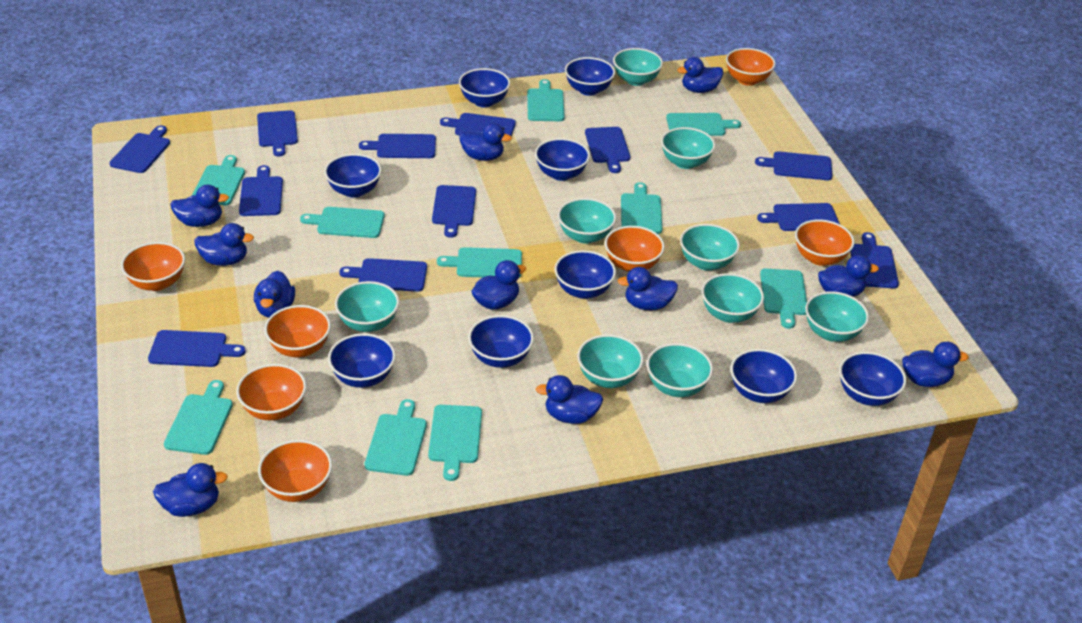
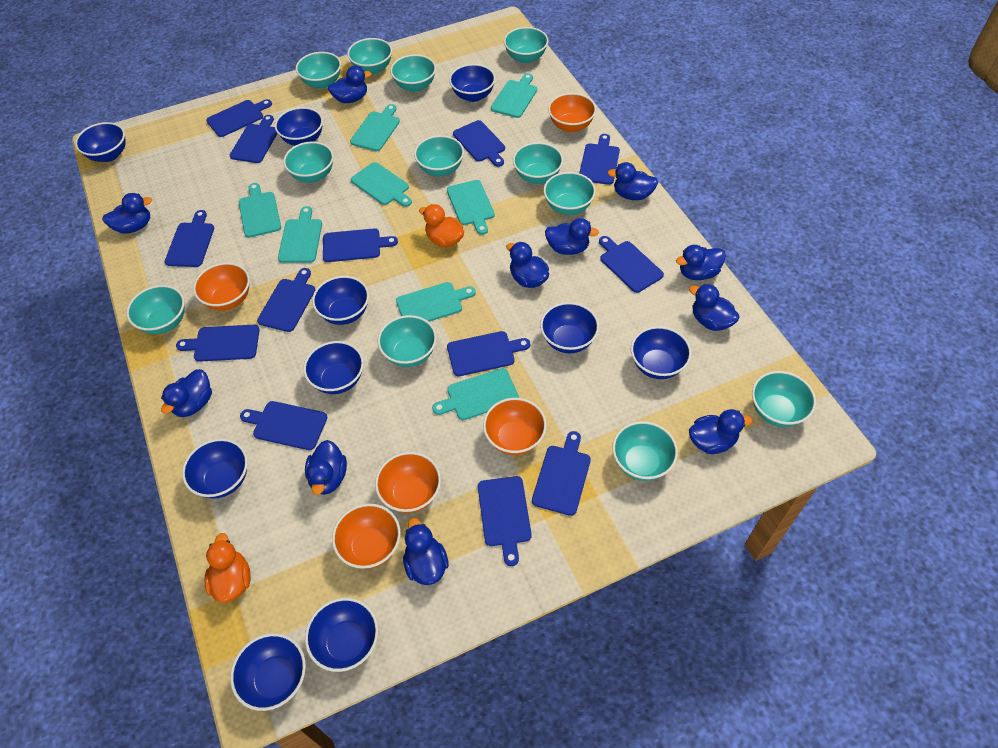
blue bowl: [324,154,382,198] [328,333,396,388] [459,68,510,107] [468,315,534,368] [535,138,590,181] [555,250,616,299] [565,57,615,96] [730,349,797,403] [839,352,906,406] = 9 -> [75,122,126,162] [182,438,248,499] [230,633,306,711] [275,107,323,146] [303,341,364,394] [305,598,378,672] [312,276,369,325] [449,64,496,102] [540,302,599,353] [631,326,692,379] = 10
blue cutting board: [109,125,170,173] [148,330,246,367] [239,165,283,216] [257,110,298,157] [339,258,427,292] [359,134,436,158] [432,185,476,238] [440,113,516,142] [585,127,630,173] [755,151,833,180] [757,203,840,231] [850,232,899,289] = 12 -> [165,210,214,267] [176,325,260,362] [206,99,272,137] [230,115,278,163] [240,401,327,450] [257,268,315,332] [323,228,398,262] [447,331,530,376] [453,120,505,167] [478,476,532,566] [532,431,591,516] [579,134,620,185] [599,236,664,293] = 13
orange bowl: [121,242,185,291] [236,364,306,421] [258,440,332,502] [264,305,331,357] [605,226,665,272] [726,48,776,86] [795,219,854,266] = 7 -> [193,263,250,311] [332,503,401,569] [375,452,441,513] [483,398,547,455] [548,93,596,132] = 5
orange duck: none = 0 -> [204,533,251,603] [419,204,464,247] = 2
turquoise bowl: [335,281,399,332] [558,198,616,244] [577,334,643,388] [613,48,663,86] [647,343,713,397] [661,127,715,169] [680,224,740,271] [702,273,764,323] [805,291,869,342] = 9 -> [126,285,185,334] [283,142,334,183] [296,52,341,89] [347,38,392,75] [378,315,437,367] [390,54,436,92] [414,135,464,176] [504,27,549,64] [513,142,563,184] [544,172,596,215] [612,421,678,481] [752,371,816,427] = 12
turquoise cutting board: [164,380,233,455] [192,155,245,205] [300,207,385,238] [364,399,427,476] [428,405,482,481] [437,247,522,278] [527,79,565,121] [621,182,662,234] [666,113,741,136] [760,269,807,329] = 10 -> [239,183,281,238] [278,206,322,263] [350,104,400,151] [351,162,412,207] [396,282,476,322] [432,368,519,420] [447,180,495,235] [491,73,537,118] = 8

